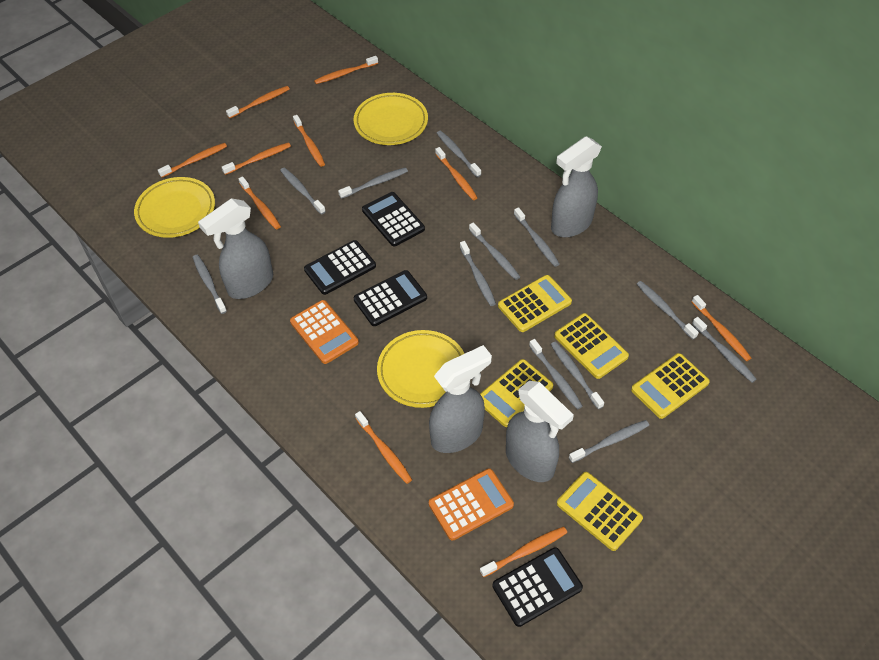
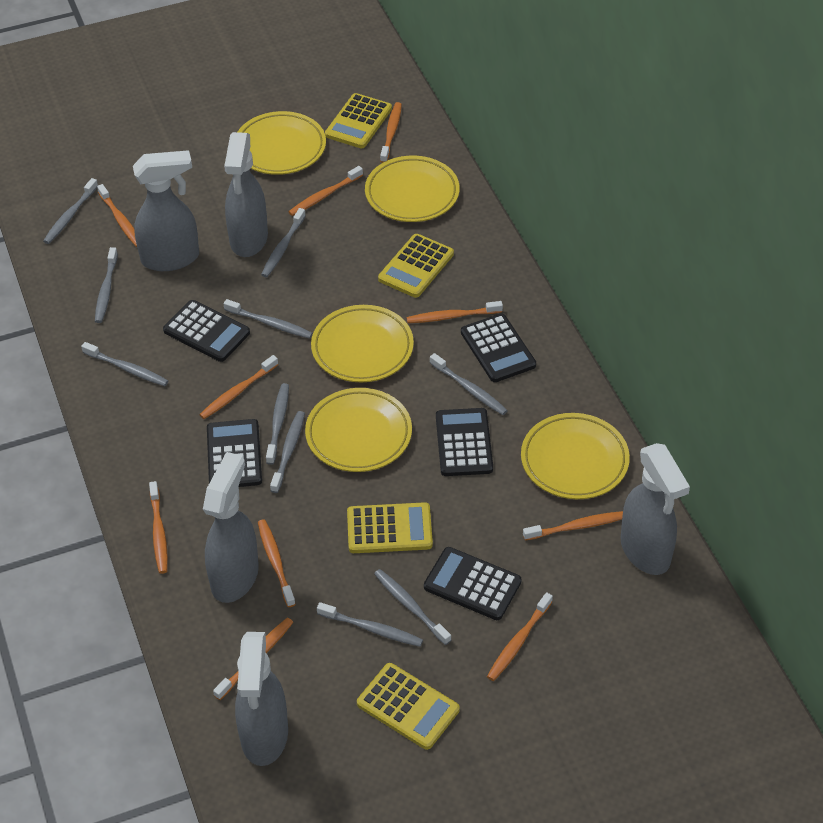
black calculator: [304,240,376,295] [354,270,427,326] [362,192,425,246] [493,547,583,627] = 4 -> [163,300,250,362] [207,419,262,487] [424,547,522,620] [436,408,493,476] [461,314,536,382] = 5
grey spray bottle: [198,198,273,299] [429,345,492,453] [506,381,574,482] [551,136,602,237] = 4 -> [133,150,199,271] [203,452,259,603] [224,132,268,257] [235,632,288,766] [621,443,690,575] = 5
grey toothbrush: [192,255,227,314] [280,167,326,215] [338,167,408,199] [437,131,481,177] [460,241,496,306] [469,223,520,280] [514,207,559,267] [529,339,583,410] [551,341,604,409] [569,420,649,463] [637,281,699,340] [692,317,757,383] = 12 -> [43,178,98,244] [81,342,168,386] [95,247,118,323] [223,299,313,339] [261,208,306,277] [266,383,289,465] [270,411,305,493] [317,602,423,647] [374,569,451,645] [430,353,508,415] = 10
orange calculator: [290,300,359,364] [429,468,514,540] = 2 -> none = 0
yellow calculator: [480,359,553,427] [498,275,572,332] [554,313,629,379] [557,472,643,551] [631,353,710,419] = 5 -> [325,93,392,148] [347,502,433,553] [357,663,460,750] [378,234,454,298] = 4
yellow plate: [134,177,215,238] [354,93,428,145] [377,330,465,408] = 3 -> [238,111,326,175] [305,388,412,472] [311,305,414,382] [365,156,460,222] [521,413,630,499] = 5

